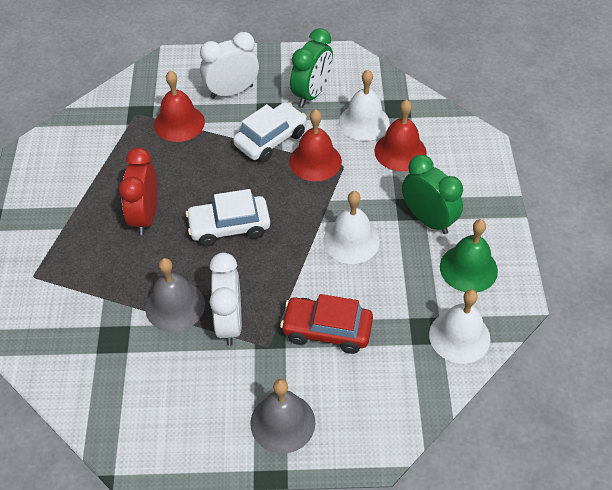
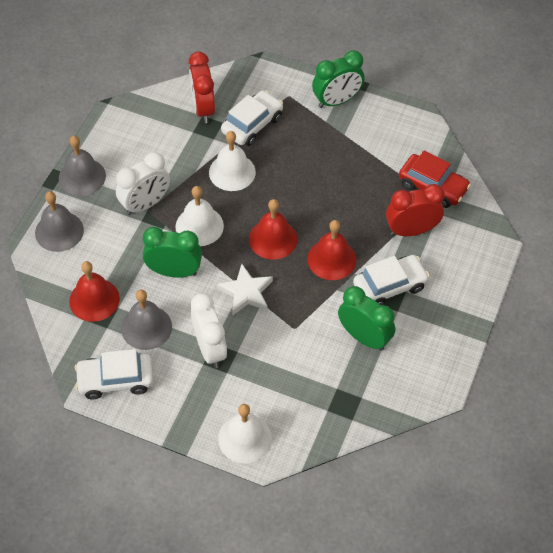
green bell: [440,219,498,293] = 1 -> none = 0
green clock: [290,28,333,107] [402,155,463,234] = 2 -> [143,227,202,278] [312,50,364,108] [338,286,395,351] = 3
grey bell: [145,258,205,332] [250,379,315,454] = 2 -> [35,191,84,252] [59,136,106,196] [121,290,172,350] = 3
red clock: [119,148,158,235] = 1 -> [189,52,215,123] [386,184,445,236] = 2
white car: [185,189,270,246] [233,102,307,162] = 2 -> [75,349,153,399] [221,90,283,146] [353,255,430,305] = 3
white star: none = 0 -> [217,264,273,316] = 1

